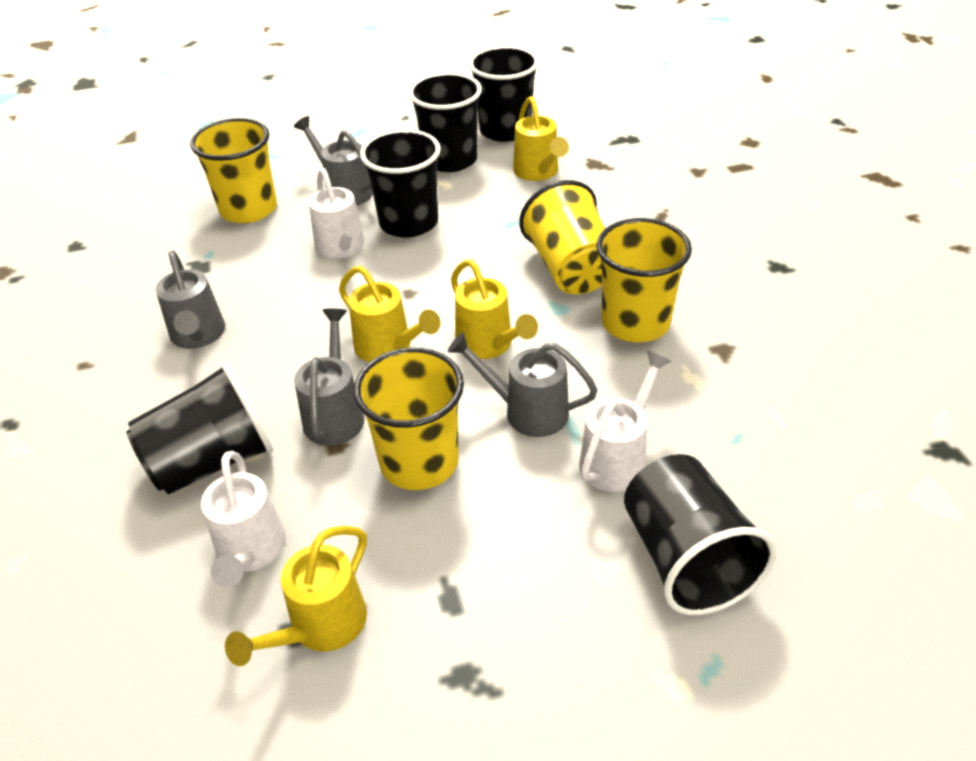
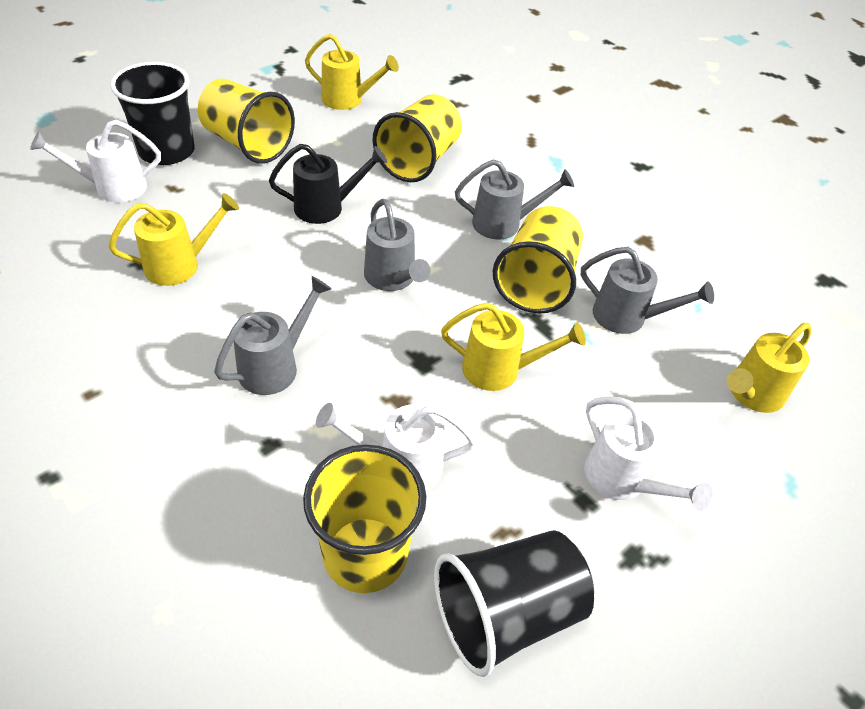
black cup: [126,363,273,494] [360,129,441,237] [408,72,482,172] [469,46,539,142] [624,454,777,615] = 5 -> [110,62,195,165] [434,530,594,677] = 2
black watering can: none = 0 -> [269,144,387,224] = 1

